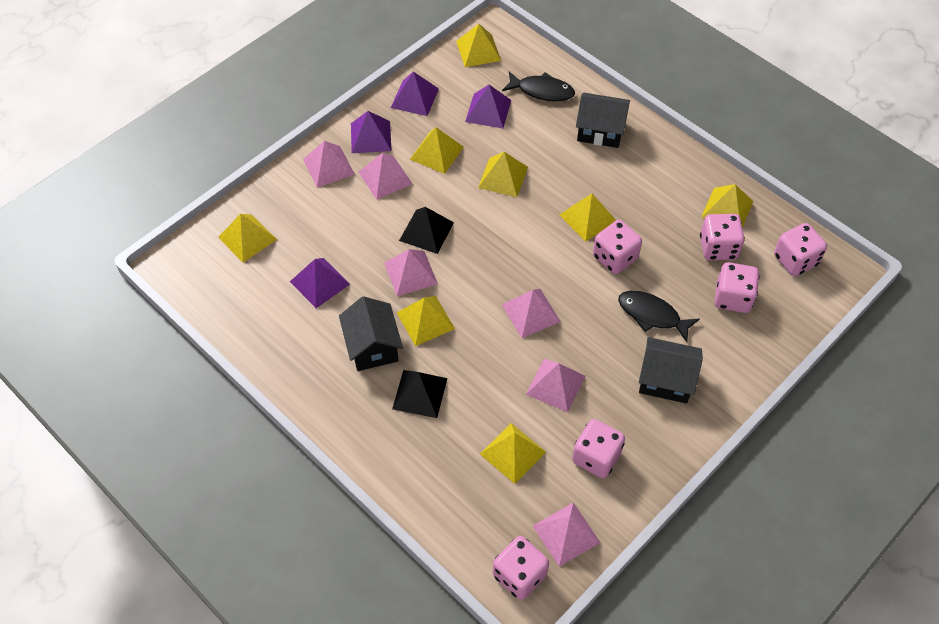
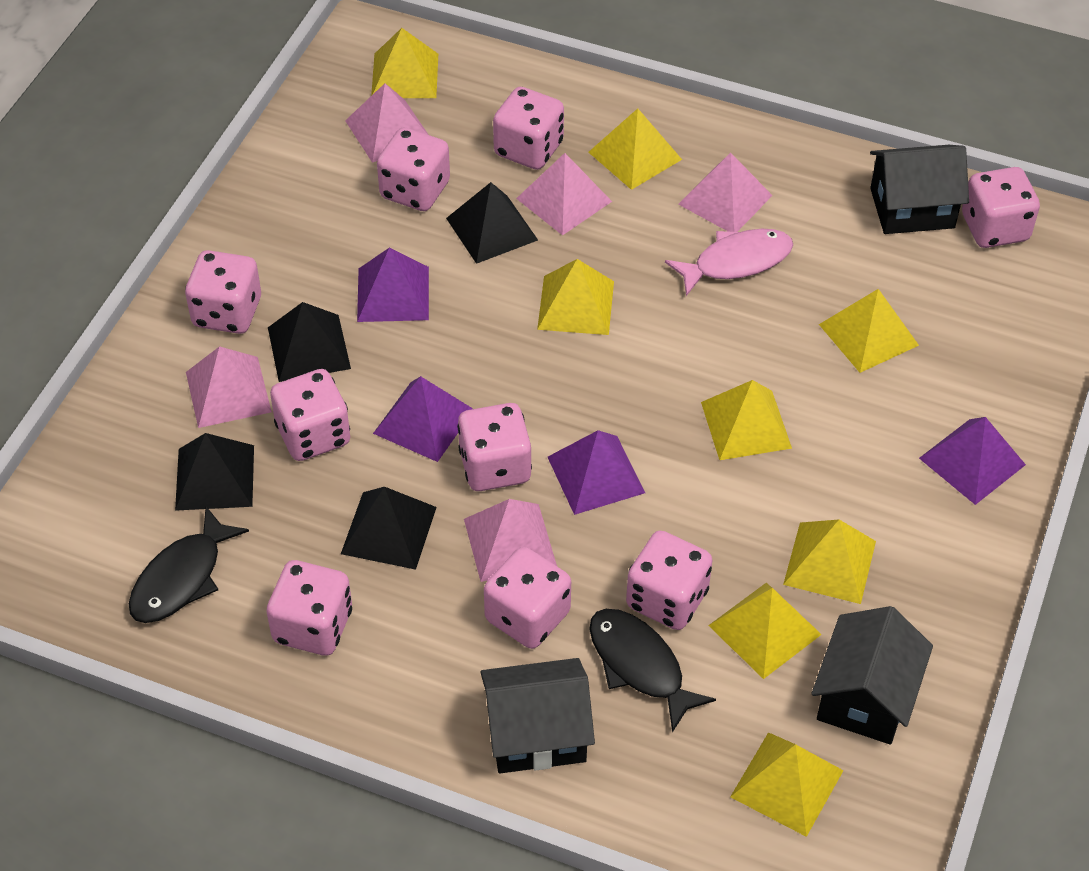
black pyramid: [392,370,448,418] [399,207,454,254] = 2 -> [175,433,254,511] [268,302,351,382] [341,487,437,570] [446,182,538,264] = 4
pink dice: [493,536,549,600] [572,419,625,478] [593,220,642,274] [700,214,745,260] [715,262,760,313] [774,223,827,276] = 6 -> [185,250,261,334] [266,560,352,656] [270,369,350,461] [377,128,450,211] [457,403,532,491] [484,547,571,649] [493,87,564,170] [626,531,713,630] [962,167,1040,248] = 9
pink fish: none = 0 -> [665,229,793,296] = 1
pink pyramid: [303,141,355,188] [358,152,413,200] [384,249,438,296] [502,289,561,338] [526,359,586,412] [533,503,601,567] = 6 -> [186,346,272,428] [345,83,428,163] [464,499,557,582] [516,153,612,236] [678,153,773,232] = 5

